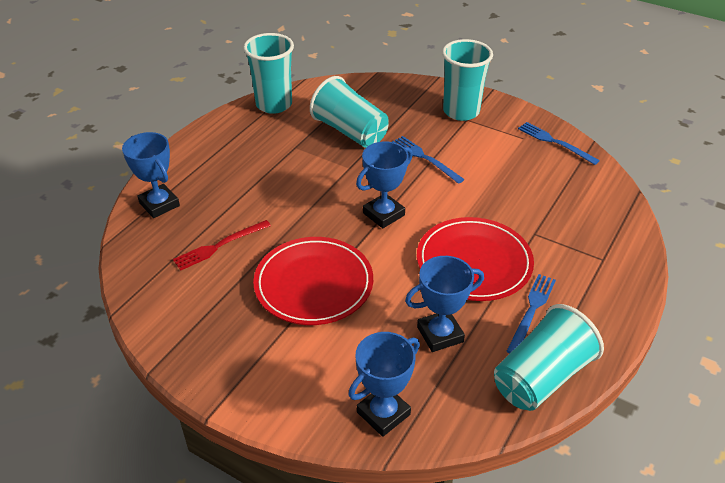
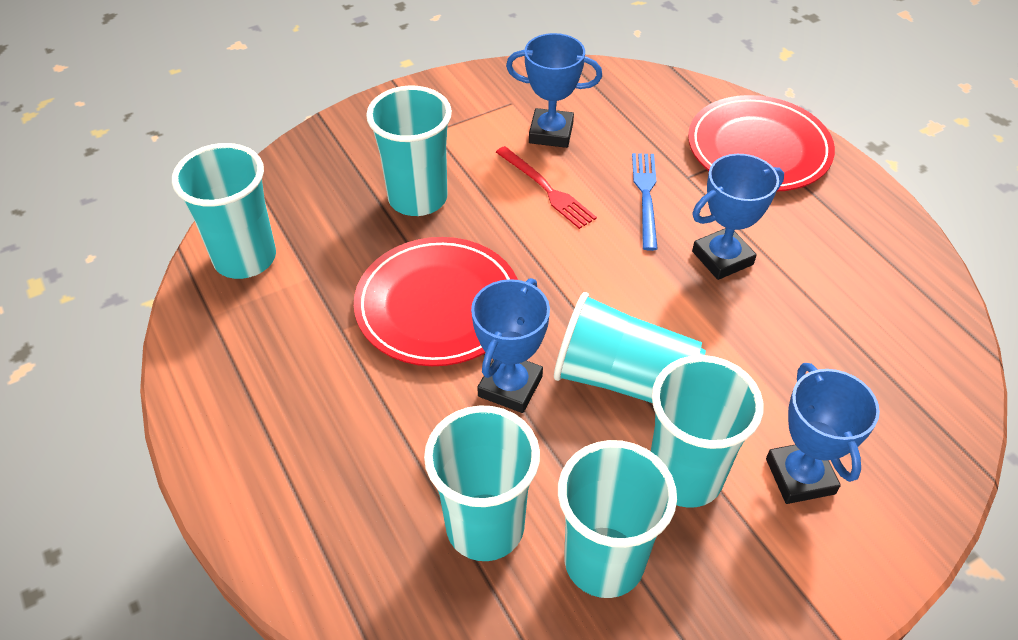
blue fork: [392,136,465,184] [507,274,556,353] [518,122,600,165] = 3 -> [632,153,658,251] = 1
turquoise cup: [243,33,294,114] [310,76,389,148] [442,39,493,121] [494,304,604,411] = 4 -> [172,143,276,279] [366,86,452,216] [424,405,540,561] [554,292,706,403] [558,440,677,598] [651,355,764,508] = 6

